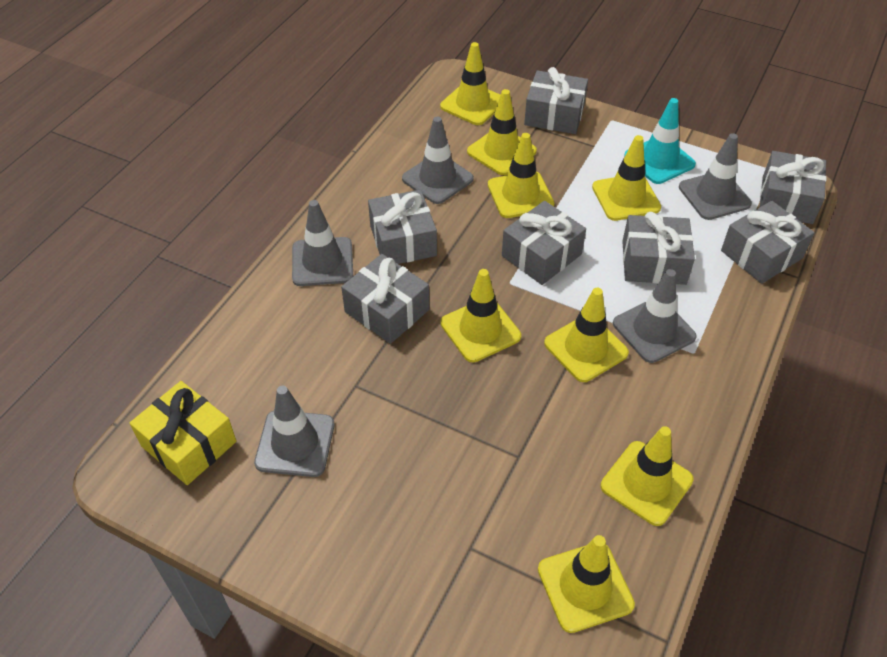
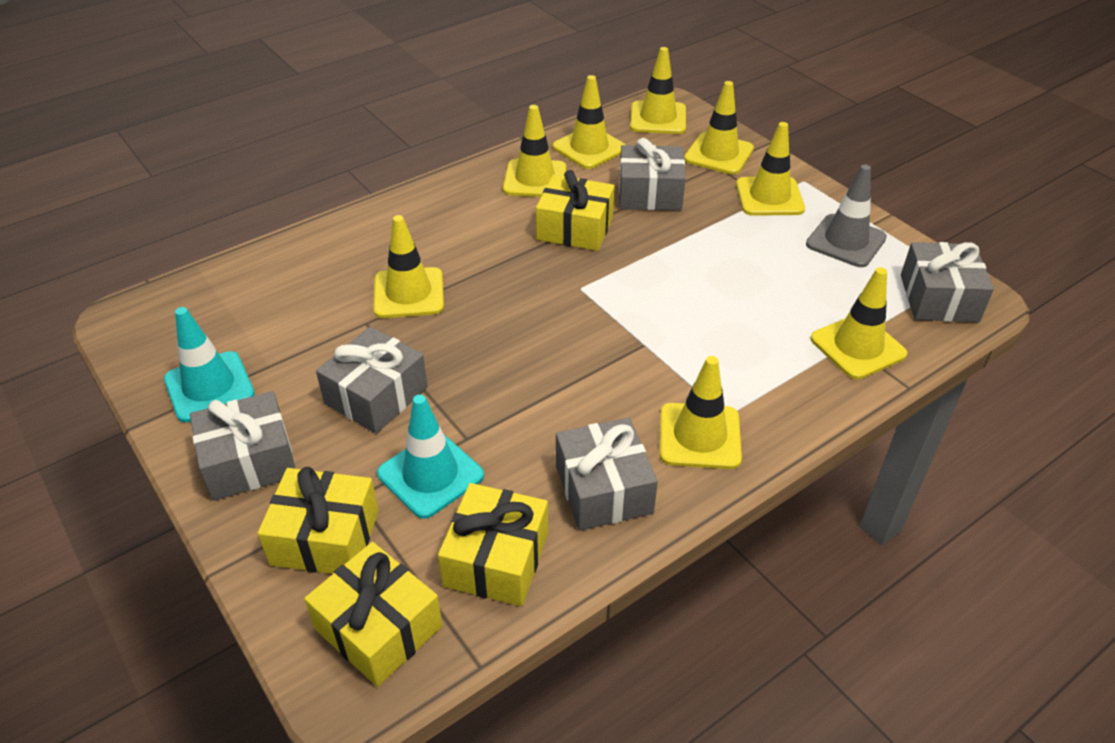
grey gift: [341,254,429,344] [368,190,437,264] [502,201,586,285] [524,67,588,134] [622,212,695,285] [721,201,814,284] [760,151,826,224] = 7 -> [190,391,296,501] [316,327,428,434] [556,418,658,530] [619,138,686,211] [901,242,994,322] = 5
grey traffic cone: [254,386,335,477] [292,200,353,286] [402,117,474,204] [613,269,697,363] [679,133,752,220] = 5 -> [806,164,887,267] = 1
turquoise traffic cone: [624,98,696,184] = 1 -> [164,307,255,423] [377,394,484,519] = 2
yellow gift: [130,381,236,485] = 1 -> [257,467,379,574] [304,542,443,687] [438,483,548,606] [536,170,615,251] = 4

